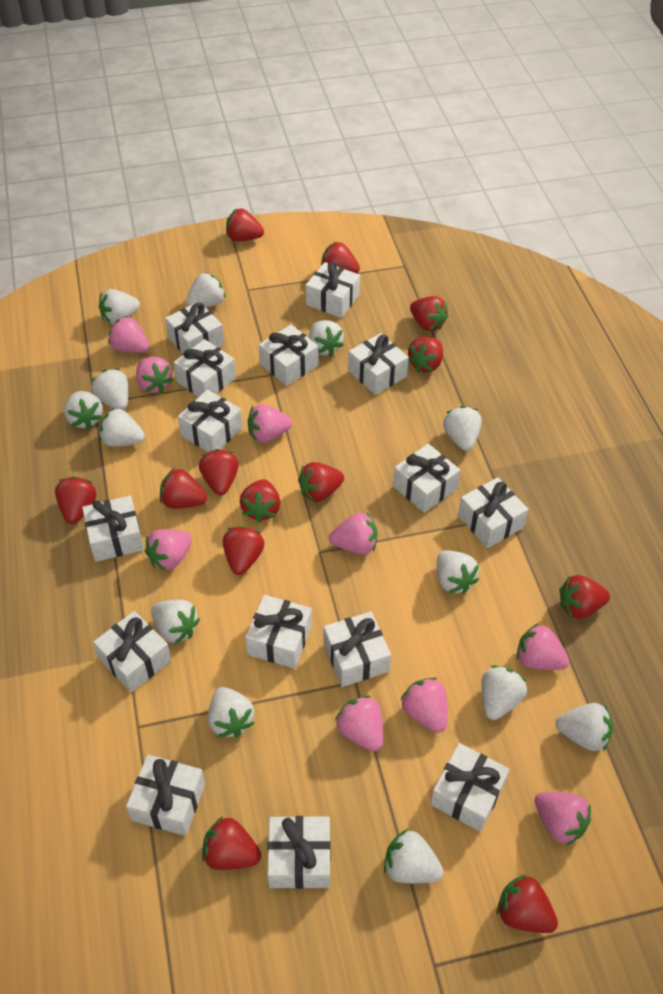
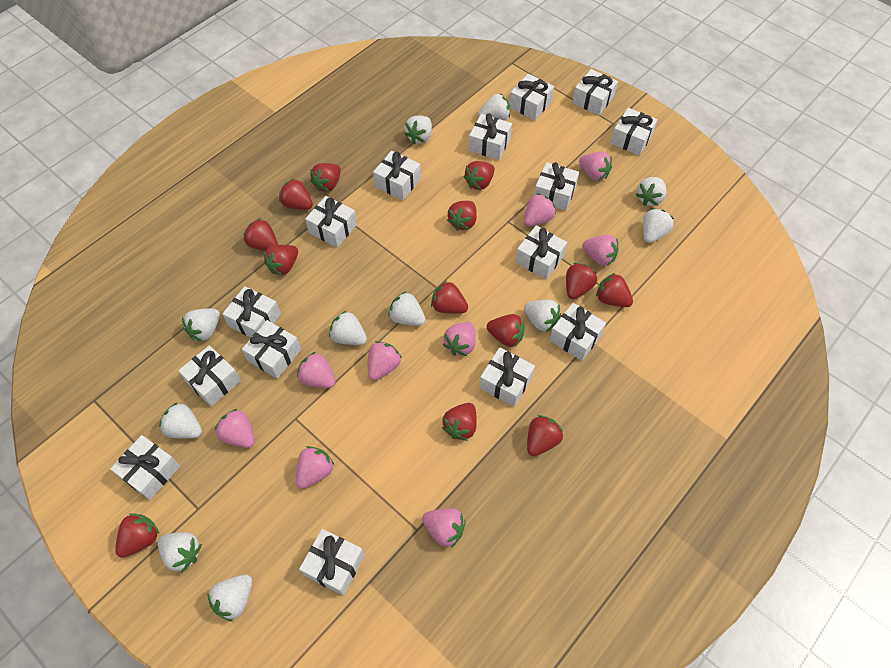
white strawberry: [64,391,103,429] [91,369,129,410] [99,289,140,325] [99,408,145,447] [151,600,200,644] [186,272,226,307] [208,687,254,737] [309,320,344,356] [384,829,443,883] [437,551,479,594] [443,406,481,451] [482,665,527,720] [556,703,613,751] = 13 -> [158,532,202,573] [159,403,202,439] [182,309,220,342] [207,575,252,621] [329,310,367,345] [388,291,426,326] [404,115,432,144] [478,94,510,121] [524,300,561,332] [636,177,667,206] [643,208,674,243] = 11

